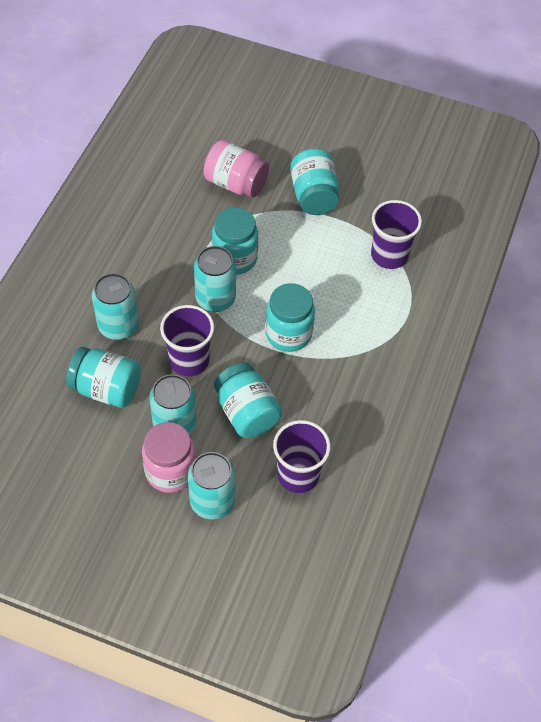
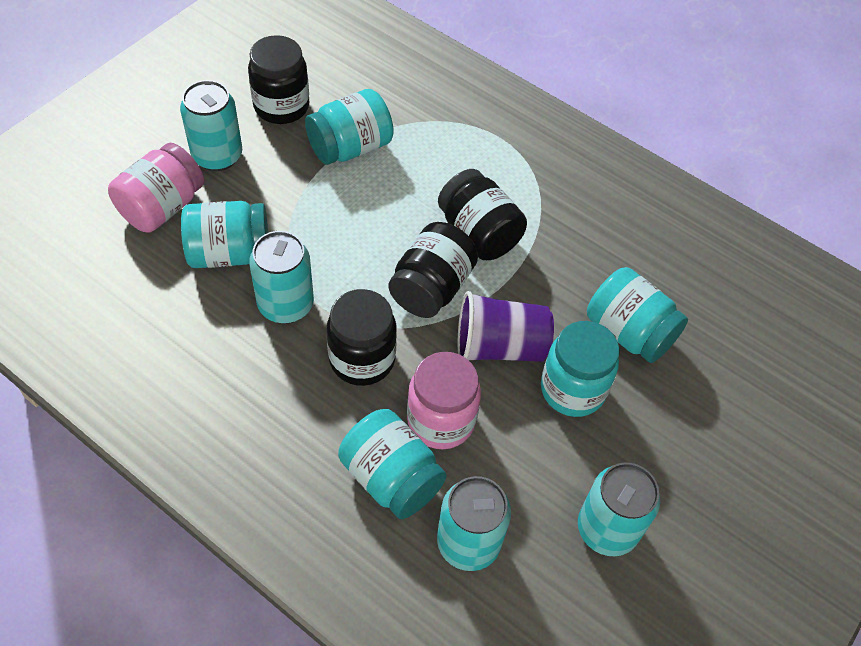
black jar: none = 0 -> [248,35,309,124] [327,289,397,386] [389,222,478,318] [438,169,527,260] = 4
purple cup: [160,305,214,376] [273,420,331,493] [371,200,422,269] = 3 -> [458,291,554,362] = 1

